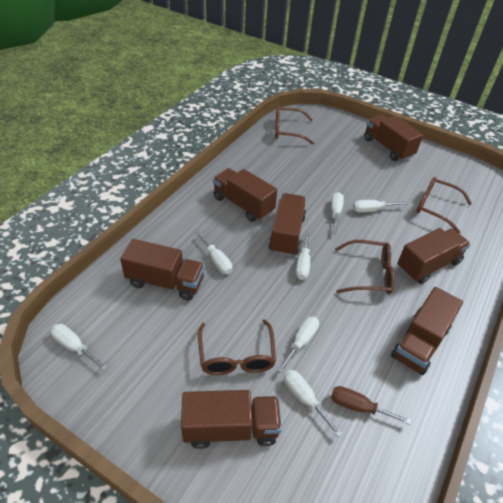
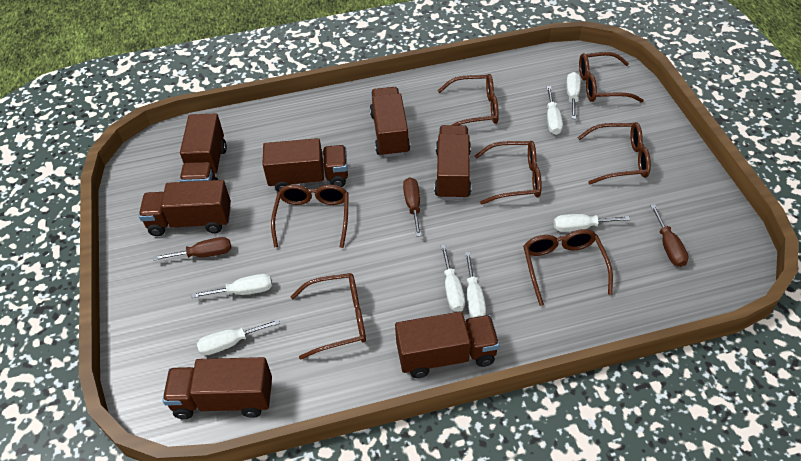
brown glasses: [198,319,276,375] [275,106,314,145] [335,240,395,294] [416,177,472,233] = 4 -> [271,184,349,248] [290,273,366,360] [437,74,499,125] [475,141,542,205] [523,229,613,306] [577,122,651,185] [579,52,644,103] = 7
brown screwdriver: [331,386,411,425] = 1 -> [153,237,231,261] [403,177,422,237] [650,204,689,267] = 3

